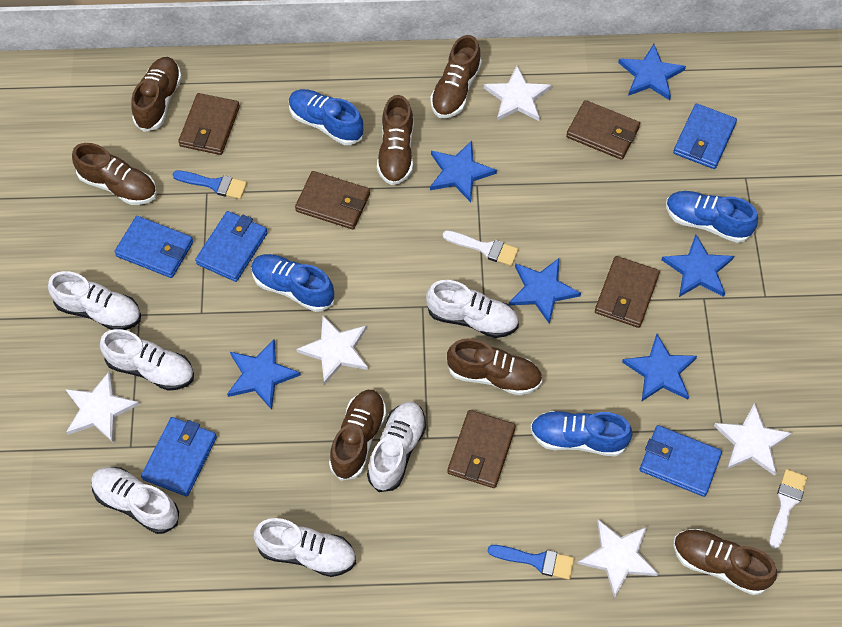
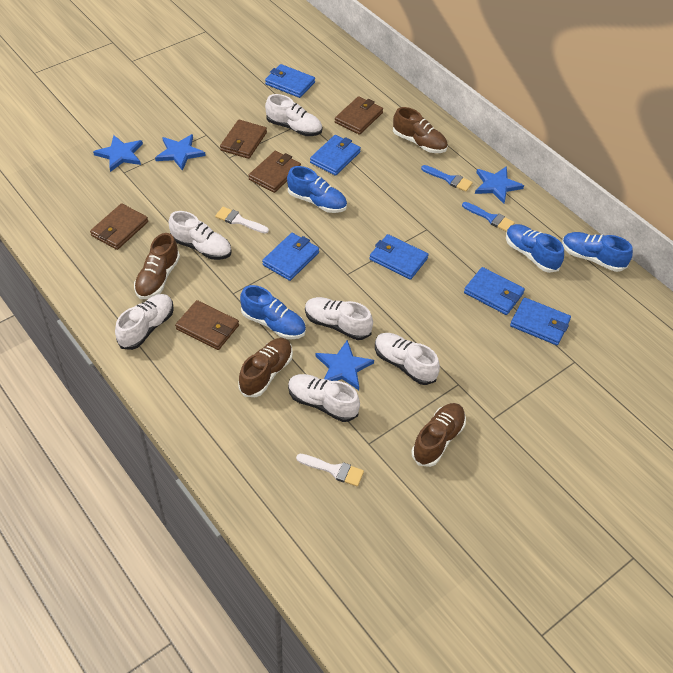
blue star: [227,339,300,410] [430,141,497,202] [509,258,581,324] [618,44,686,100] [622,334,697,401] [661,234,734,297] = 6 -> [93,135,143,172] [155,134,206,171] [316,340,374,390] [475,166,524,204] = 4
blue wallet: [114,216,193,278] [141,417,217,497] [195,211,268,282] [639,425,722,497] [673,103,737,169] = 5 -> [262,233,319,281] [265,64,315,98] [310,135,361,176] [369,234,428,280] [464,267,525,315] [510,297,571,345] = 6
brown shoe: [72,143,157,205] [131,57,182,132] [329,390,386,481] [377,95,413,185] [430,35,482,118] [447,338,542,395] [674,529,777,595] = 7 -> [134,233,180,299] [238,338,293,397] [393,107,448,153] [412,403,466,467] = 4
white star: [65,371,140,442] [296,315,368,385] [484,66,551,121] [577,519,658,598] [714,403,792,476] = 5 -> none = 0

